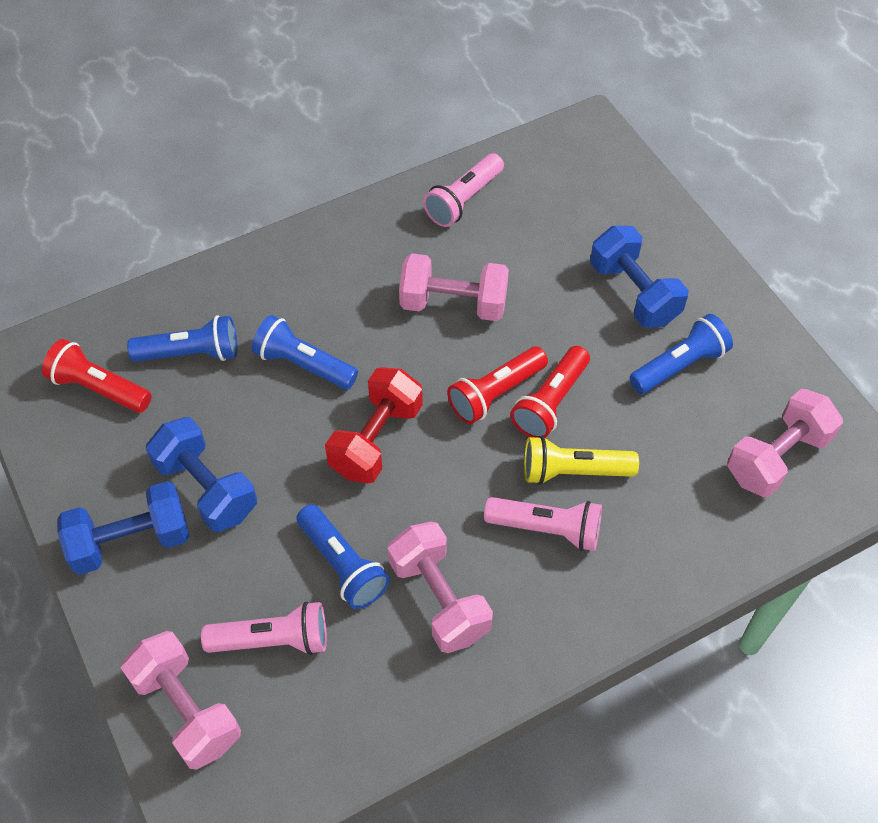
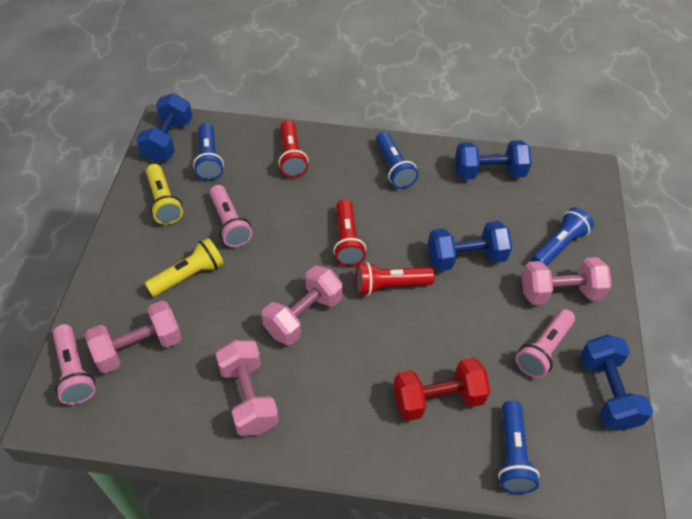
blue dumbbell: [57,481,190,575] [146,417,257,532] [590,226,688,328] = 3 -> [136,93,192,162] [428,221,512,271] [455,140,532,180] [580,334,653,431] = 4
yellow flashlight: [524,436,639,485] = 1 -> [145,238,224,297] [146,164,183,225] = 2

